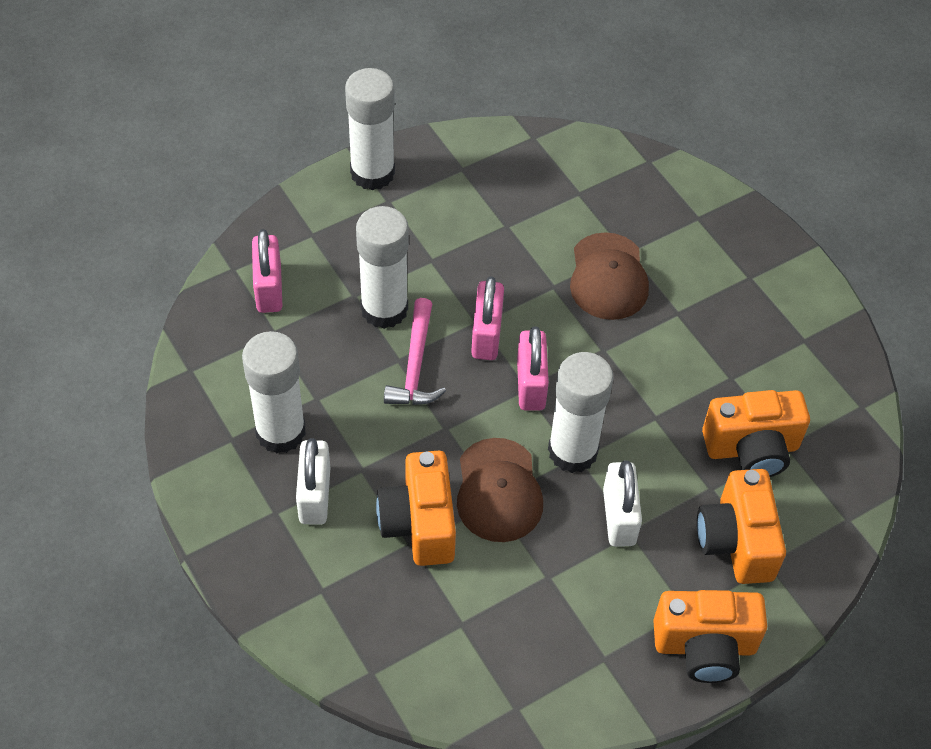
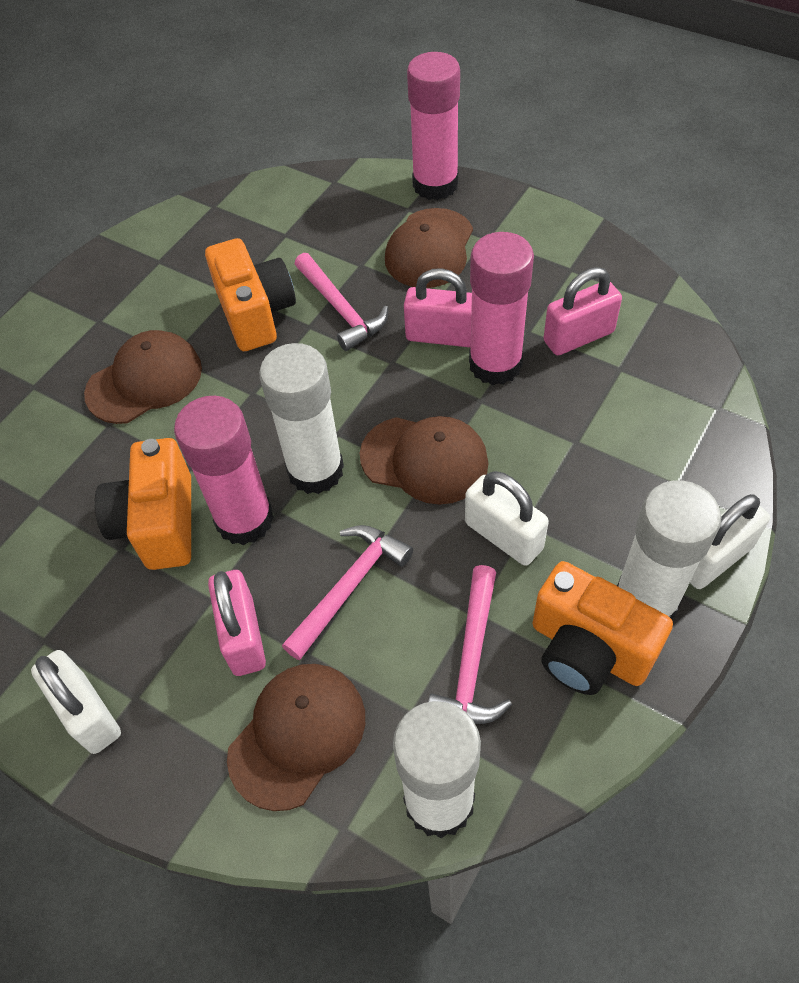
brown cap: [457,438,543,542] [570,232,649,320] = 2 -> [84,330,202,424] [227,664,365,811] [360,416,488,505] [385,208,473,288] = 4
orange camera: [376,451,456,566] [653,590,767,683] [697,469,786,584] [702,390,810,477] = 4 -> [95,438,191,570] [205,238,296,351] [532,561,673,695] = 3
pink glue stick: none = 0 -> [174,396,274,545] [407,52,460,200] [469,232,534,385] = 3
pink hammer: [384,298,446,405] = 1 -> [282,525,413,660] [295,253,388,351] [428,565,512,724] = 3
white glue stick: [242,331,306,454] [345,68,395,190] [356,206,409,329] [548,352,613,473] = 4 -> [259,343,344,494] [393,701,481,838] [617,480,721,620] = 3
white padlock: [296,438,330,525] [603,460,642,547] = 2 -> [31,650,121,754] [465,471,549,566] [690,494,770,589] = 3

